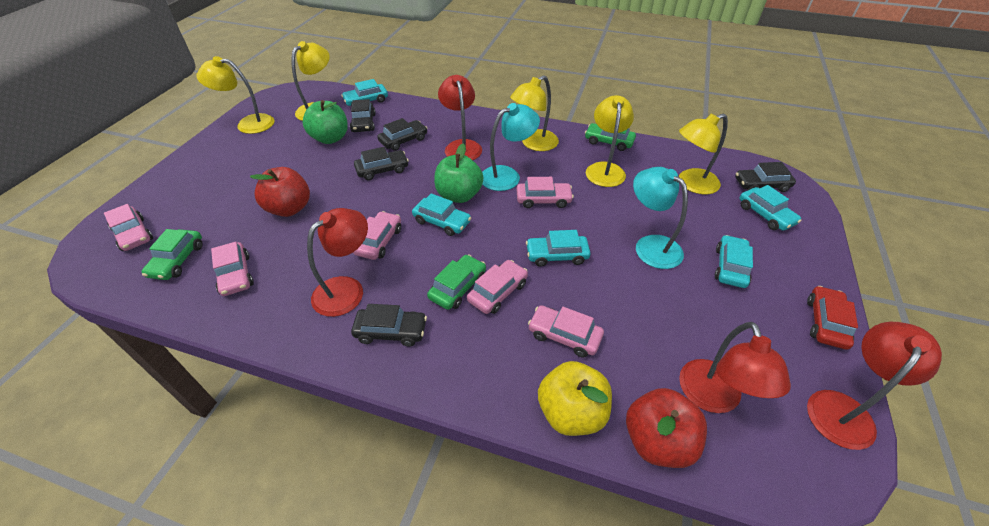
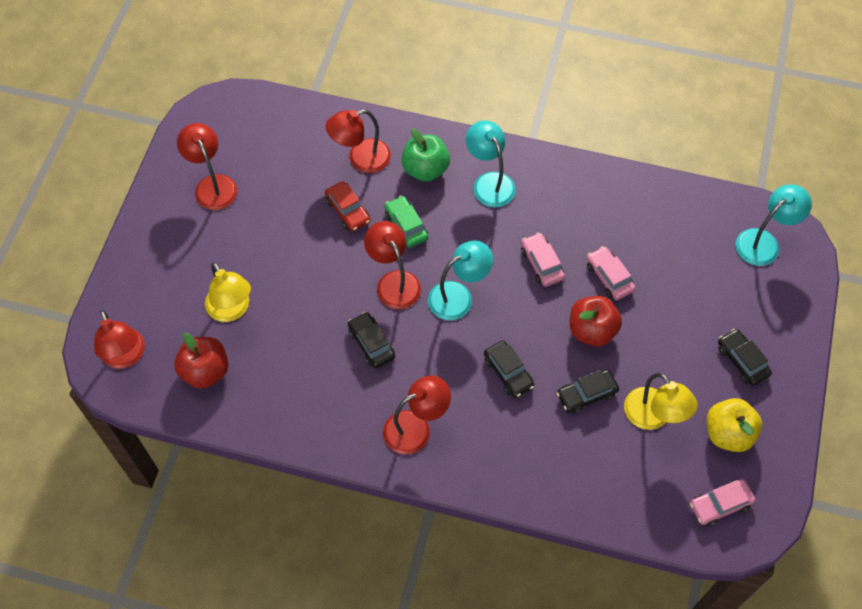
black car: [350,99,376,132] [351,304,427,347] [354,147,409,180] [377,118,427,151] [735,162,796,192] = 5 -> [348,312,395,368] [484,340,535,398] [557,369,619,414] [718,329,772,386] = 4
green apple: [302,100,348,144] [434,144,483,203] = 2 -> [401,129,450,182] = 1
green car: [141,229,203,280] [427,255,486,310] [585,123,636,151] = 3 -> [385,196,428,248] = 1
pink car: [104,204,153,251] [211,242,254,296] [353,211,401,260] [467,260,528,314] [516,177,574,208] [528,305,604,357] = 6 -> [521,233,565,287] [587,246,636,300] [690,479,756,526] = 3
red lamp: [307,208,368,317] [438,75,482,160] [679,322,791,413] [807,322,942,450] = 4 -> [94,310,145,369] [177,123,237,210] [326,109,391,173] [364,221,421,309] [383,376,451,454] = 5
turquoise car: [341,79,388,106] [412,193,471,236] [526,230,591,267] [715,235,753,288] [739,185,801,231] = 5 -> none = 0
turquoise lamp: [482,103,540,191] [633,167,688,269] = 2 -> [428,241,493,320] [466,120,516,207] [736,184,812,266] = 3
yellow lamp: [196,56,275,134] [292,41,330,121] [510,75,559,151] [586,95,634,187] [679,114,728,194] = 5 -> [205,262,251,322] [624,373,698,430] = 2

